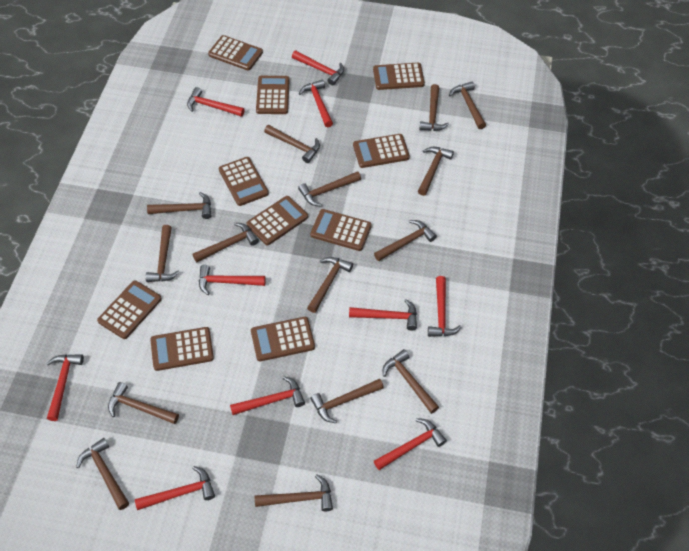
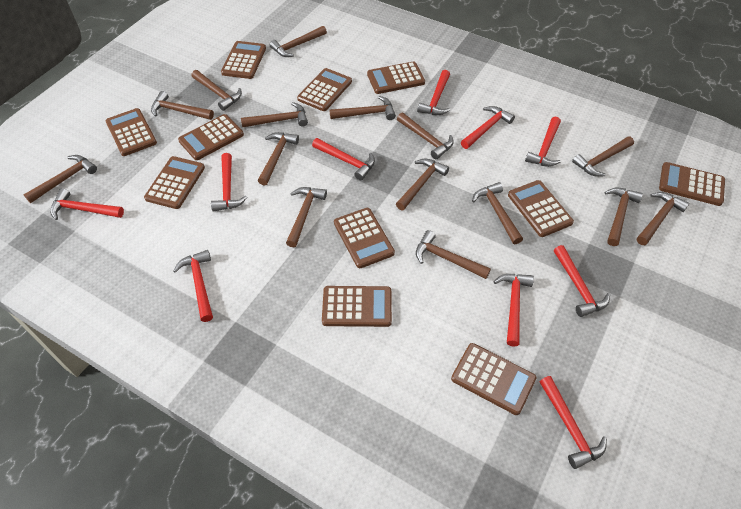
brown calculator: [97,281,162,339] [150,327,214,371] [208,35,263,70] [219,157,269,206] [247,196,308,245] [251,317,315,361] [256,76,290,114] [310,209,372,251] [353,134,410,168] [373,63,425,90] = 10 -> [106,108,157,156] [144,156,205,209] [178,114,244,160] [221,41,266,79] [297,68,352,111] [322,286,392,327] [334,208,395,268] [367,61,425,94] [451,343,536,415] [508,180,574,237] [659,162,725,206] = 11

